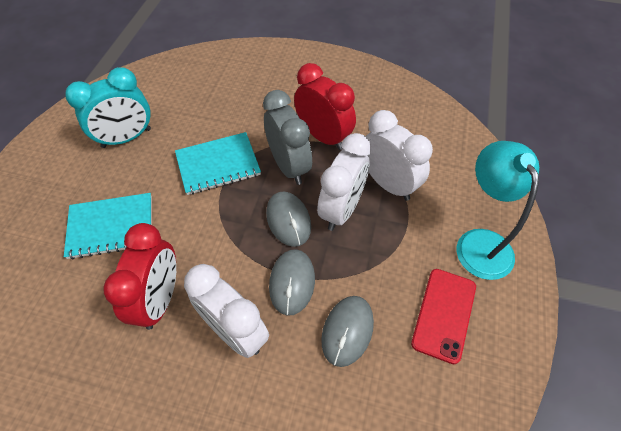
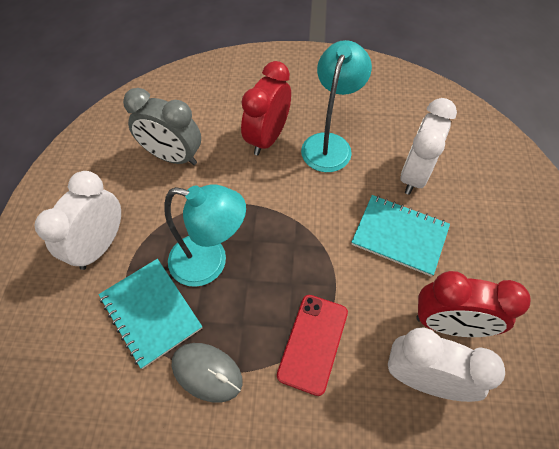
grey mouse: [266,191,311,247] [269,249,315,316] [321,296,374,367] = 3 -> [172,343,243,403] = 1
turquoise clock: [65,67,151,148] = 1 -> none = 0
turquoise lamp: [457,141,539,280] = 1 -> [164,184,246,287] [301,40,372,172] = 2

